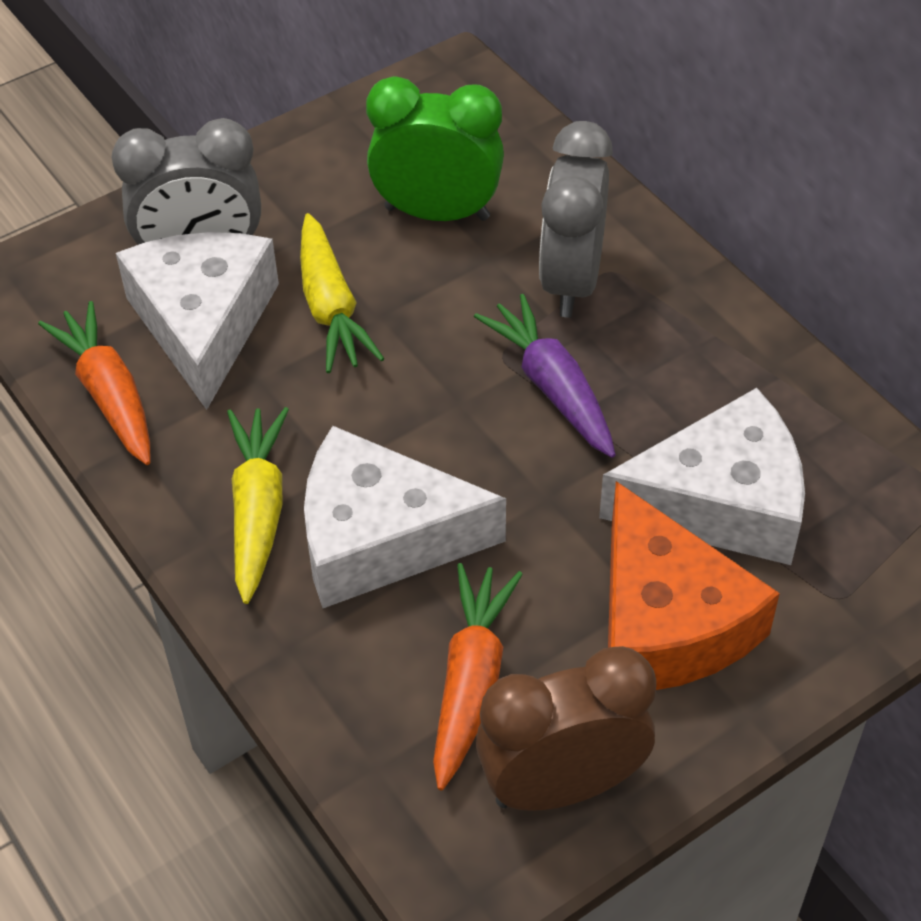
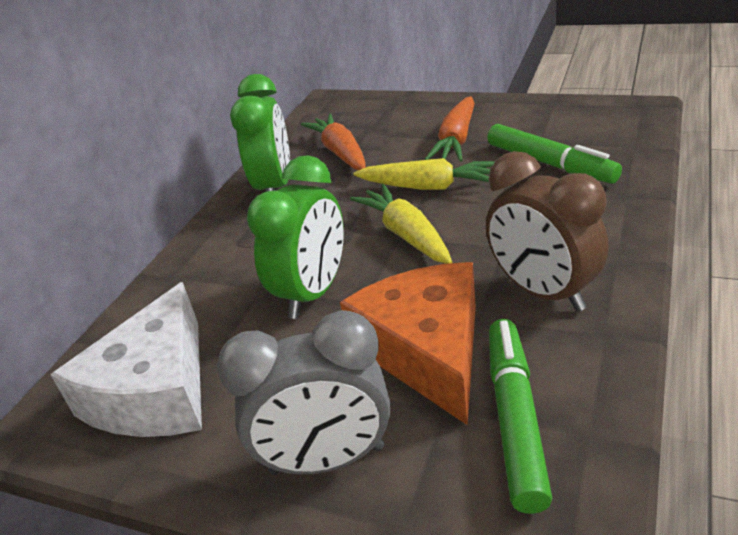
green clock: [366,76,504,221] = 1 -> [230,74,290,192] [247,155,344,319] = 2
green marker: none = 0 -> [487,124,622,184] [489,319,552,514] = 2
grey clock: [112,118,261,245] [539,121,613,318] = 2 -> [217,310,391,475] = 1
purple carrot: [474,294,616,458] = 1 -> none = 0
white cheese: [116,232,279,410] [304,426,506,608] [599,388,805,565] = 3 -> [51,282,202,437] = 1

